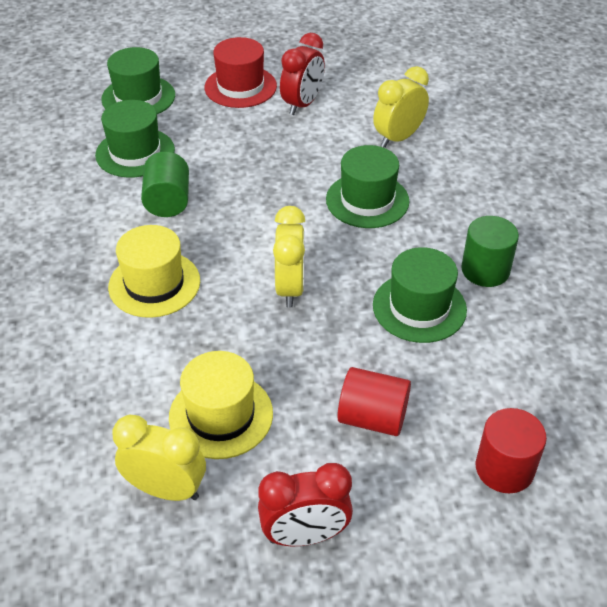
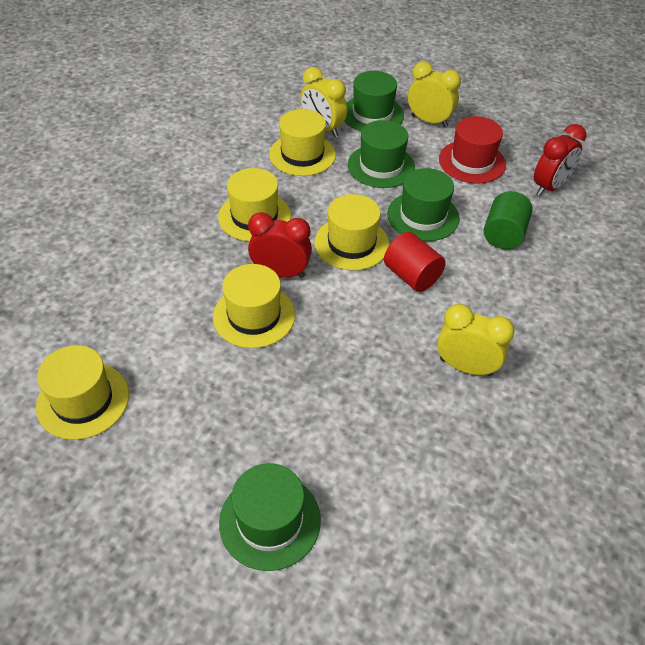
green cylinder: [141,152,189,217] [461,216,519,287] = 2 -> [484,191,533,249] = 1
red cylinder: [337,367,411,436] [476,408,547,493] = 2 -> [384,232,446,292] = 1
yellow hat: [108,225,200,318] [169,351,273,459] = 2 -> [36,345,129,440] [213,264,295,348] [218,168,291,242] [269,109,336,176] [314,194,389,271] = 5

